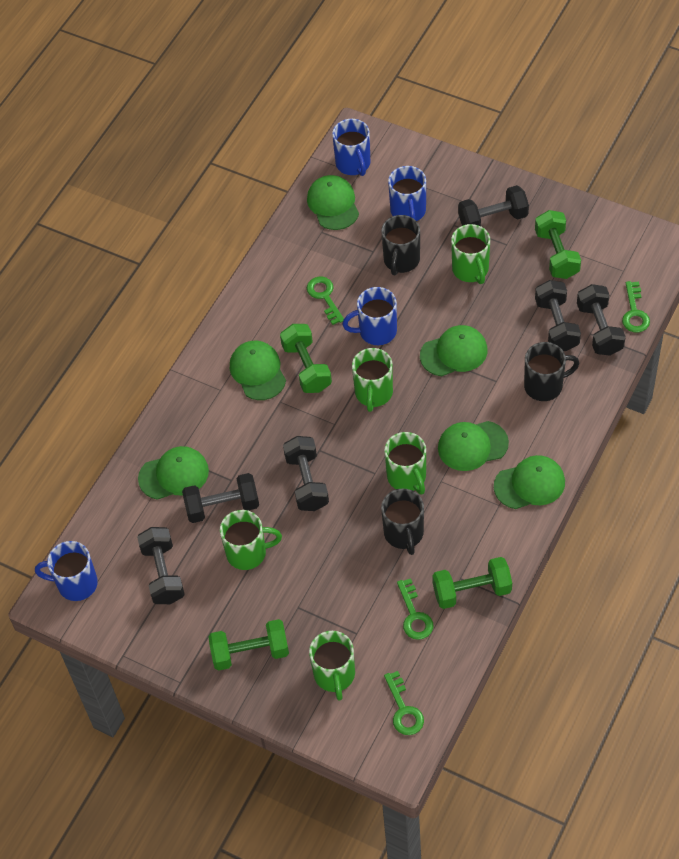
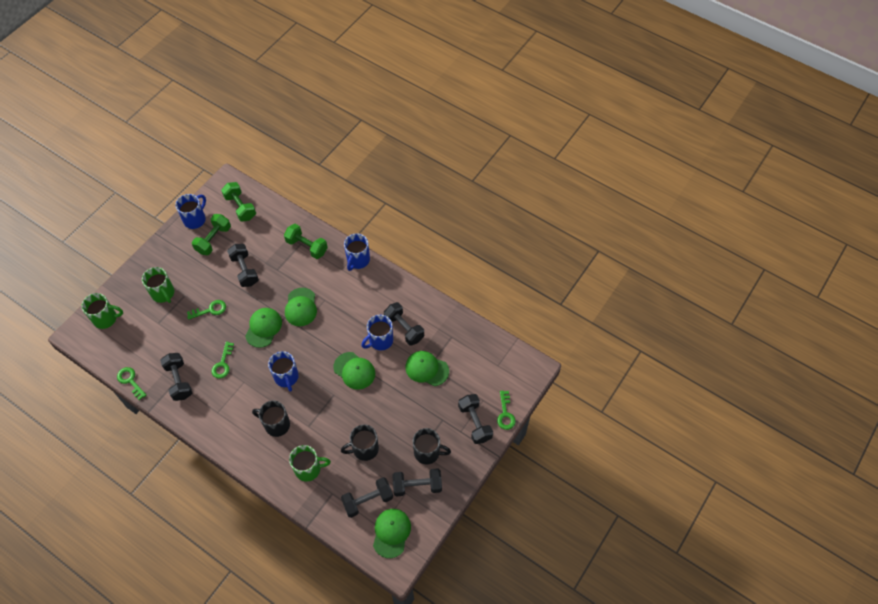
green cap: [138,446,209,500] [230,341,286,400] [307,175,359,230] [420,325,488,376] [438,421,509,471] [494,455,565,509] = 6 -> [245,308,282,348] [285,288,317,326] [333,352,375,390] [373,509,411,558] [405,351,449,386] = 5
green dumbbell: [208,619,289,671] [280,324,332,393] [432,557,512,609] [535,210,581,279] = 4 -> [192,214,231,255] [221,182,256,222] [284,224,328,259] = 3
green mug: [220,510,282,570] [309,631,355,701] [352,348,393,412] [384,432,426,494] [451,224,490,284] = 5 -> [81,293,123,329] [142,267,174,303] [289,445,331,481] = 3

